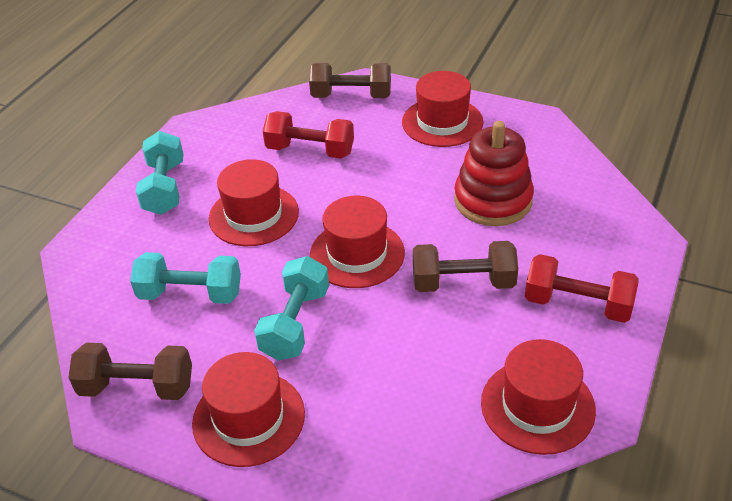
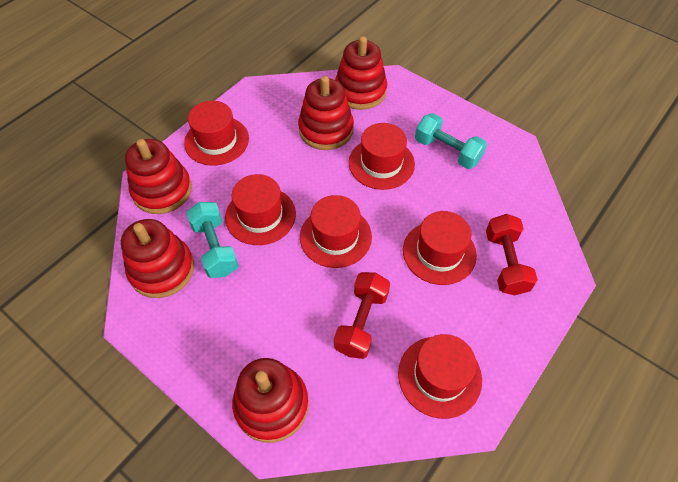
brown dumbbell: [68,343,192,400] [309,63,391,98] [413,241,518,292] = 3 -> none = 0
red hat: [192,352,305,467] [209,159,299,246] [310,196,405,288] [402,71,483,147] [481,339,596,455] = 5 -> [184,101,249,166] [225,174,296,245] [300,195,372,268] [349,123,415,190] [398,334,482,419] [403,211,477,285] = 6
red stacking toy: [454,121,534,226] = 1 -> [121,219,194,298] [125,139,192,214] [232,358,309,443] [298,76,354,150] [335,36,387,110] = 5
turquoise dumbbell: [130,252,241,304] [136,131,184,215] [254,256,329,360] = 3 -> [186,202,239,278] [415,113,487,169] = 2

